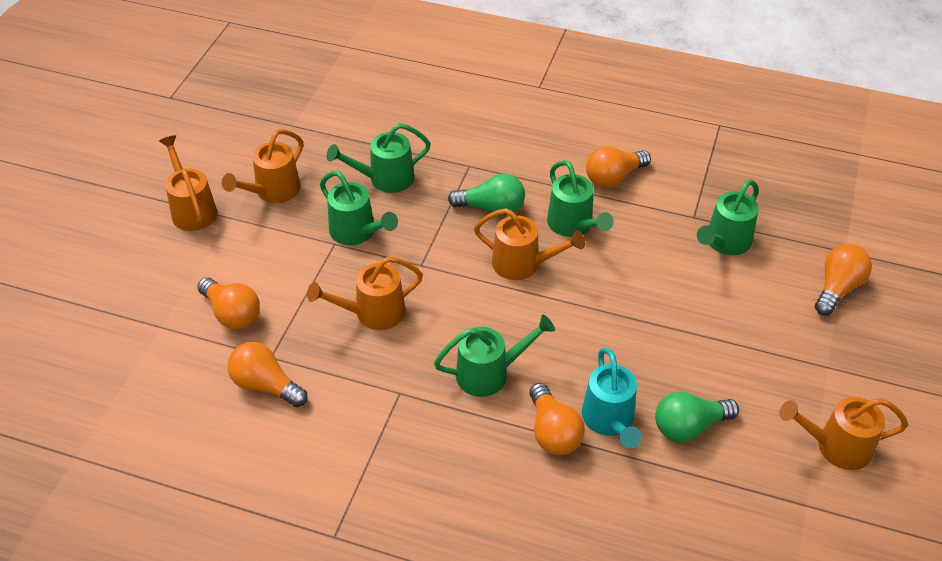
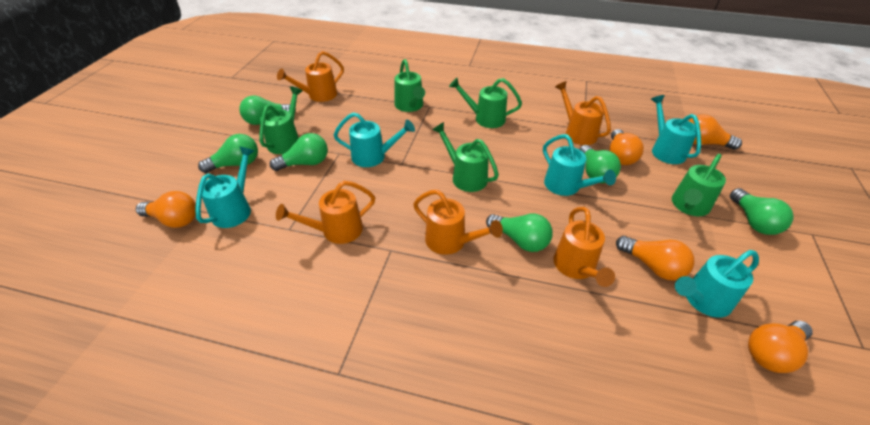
green light bulb: [448,174,525,216] [655,392,739,442] = 2 -> [198,134,258,173] [239,95,296,125] [270,133,328,171] [486,214,553,252] [579,145,621,183] [730,188,794,235] = 6
turquoise watering can: [582,348,642,448] = 1 -> [195,146,254,228] [334,112,415,167] [543,134,616,196] [651,95,701,164] [675,250,759,318] = 5

